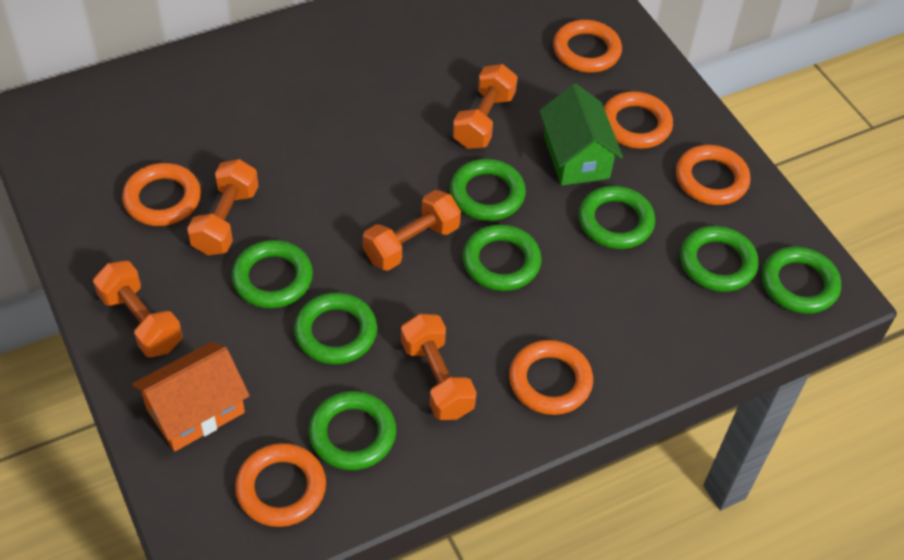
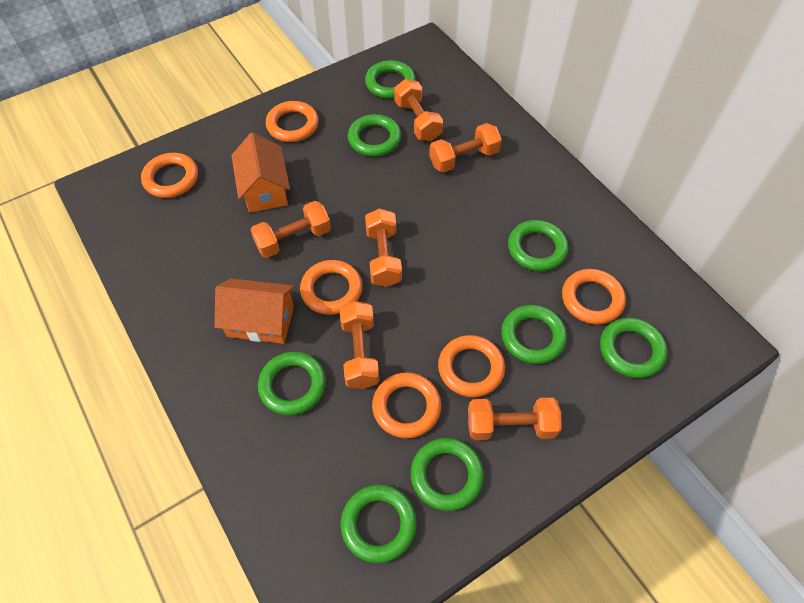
green house: [539,83,623,185] = 1 -> none = 0
orange dumbbell: [93,261,183,357] [187,159,259,255] [363,190,461,271] [401,314,477,420] [453,64,518,149] = 5 -> [251,201,331,258] [340,301,379,389] [365,208,402,287] [394,79,443,141] [429,123,502,172] [468,398,562,440] = 6
orange house: [132,342,250,451] = 1 -> [215,278,294,344] [231,133,290,213] = 2

